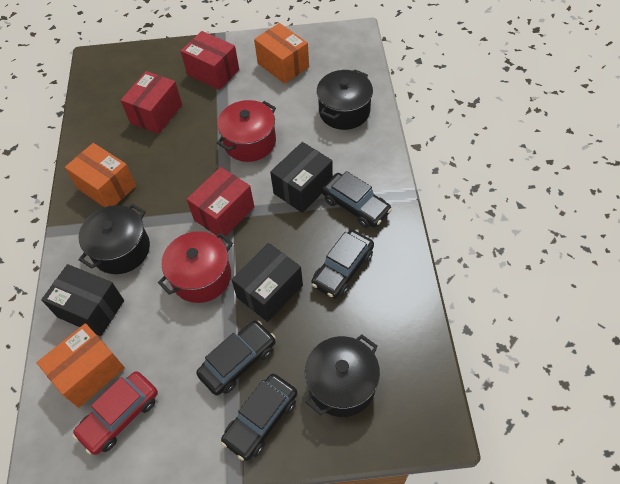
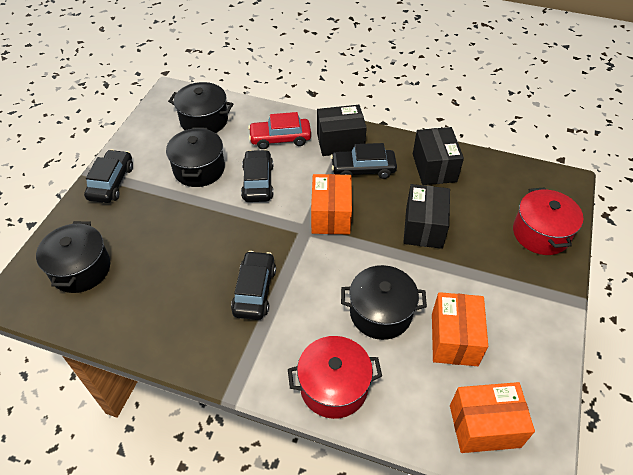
black pot: [78,204,150,274] [305,335,380,417] [317,70,373,130] = 3 -> [36,221,110,293] [166,128,225,187] [168,82,233,133] [341,265,427,340] = 4
red box: [121,71,182,134] [181,31,239,90] [186,167,254,239] = 3 -> none = 0

